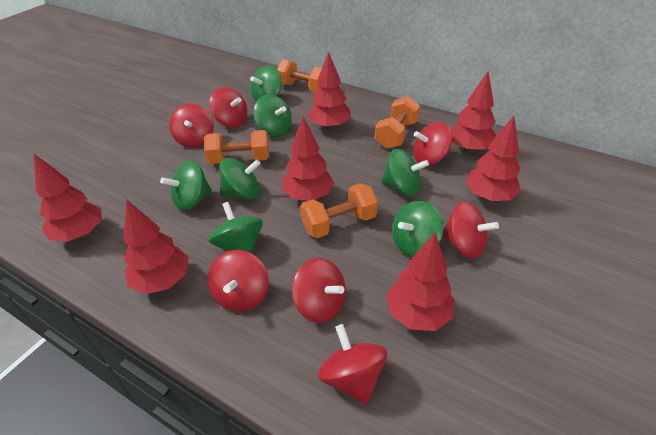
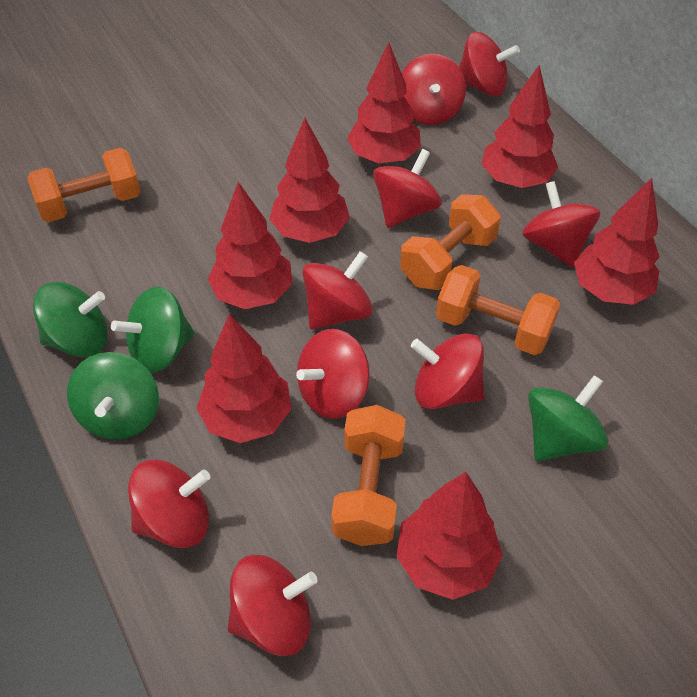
green spinning top: [160,161,212,211] [209,202,263,253] [219,158,261,199] [250,65,282,101] [253,94,292,136] [381,149,429,196] [392,201,444,257] = 7 -> [33,282,108,357] [67,352,159,440] [111,286,195,373] [528,375,609,461] = 4
red spinning top: [169,104,214,148] [208,250,269,312] [209,87,247,127] [292,258,346,323] [318,324,387,405] [413,122,452,166] [443,202,499,259] = 7 -> [128,459,210,548] [228,555,318,656] [296,329,370,419] [302,251,373,330] [373,149,442,228] [402,54,466,125] [411,333,485,409] [459,32,520,96] [522,181,601,267] = 9

